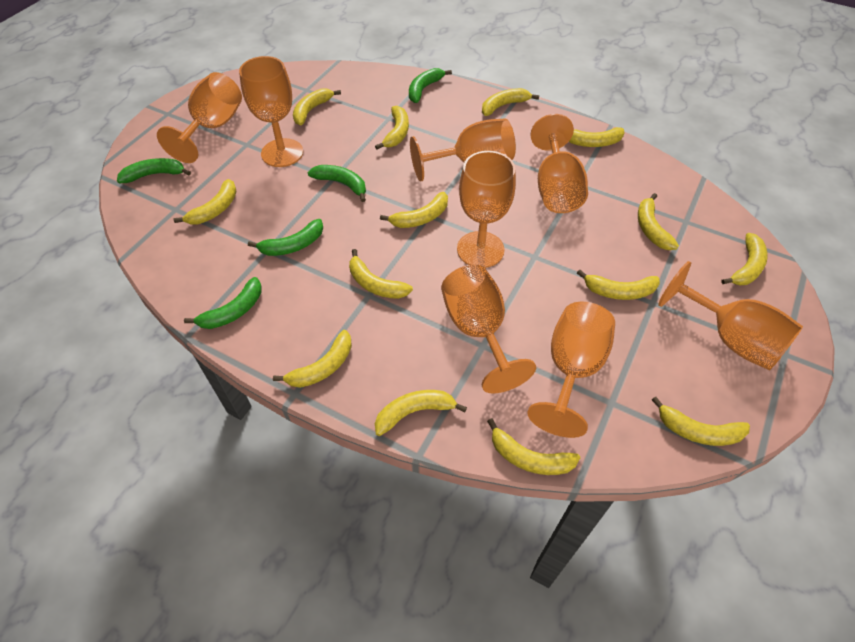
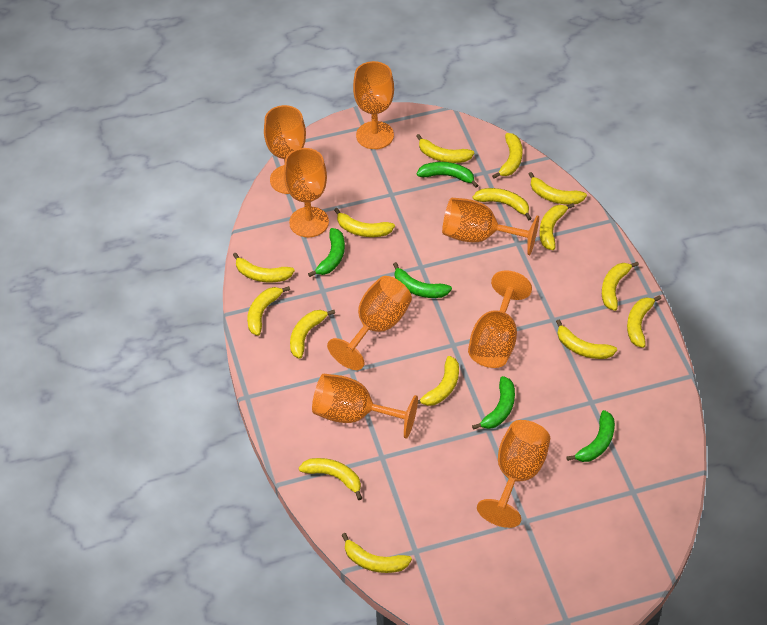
yellow banana: [174,179,236,224] [273,330,352,388] [293,88,341,125] [349,249,413,299] [375,106,409,150] [375,390,467,436] [380,192,448,228] [482,88,539,116] [487,418,580,475] [569,127,625,147] [577,270,660,300] [638,193,679,250] [652,397,750,446] [721,233,768,285] = 14 -> [233,253,295,282] [247,286,290,336] [290,310,335,359] [299,458,362,500] [334,208,395,237] [341,533,412,573] [416,134,474,163] [418,356,459,406] [473,188,532,220] [492,133,523,179] [529,172,587,204] [540,203,574,250] [556,319,617,359] [602,262,639,311] [627,295,661,348] = 15

